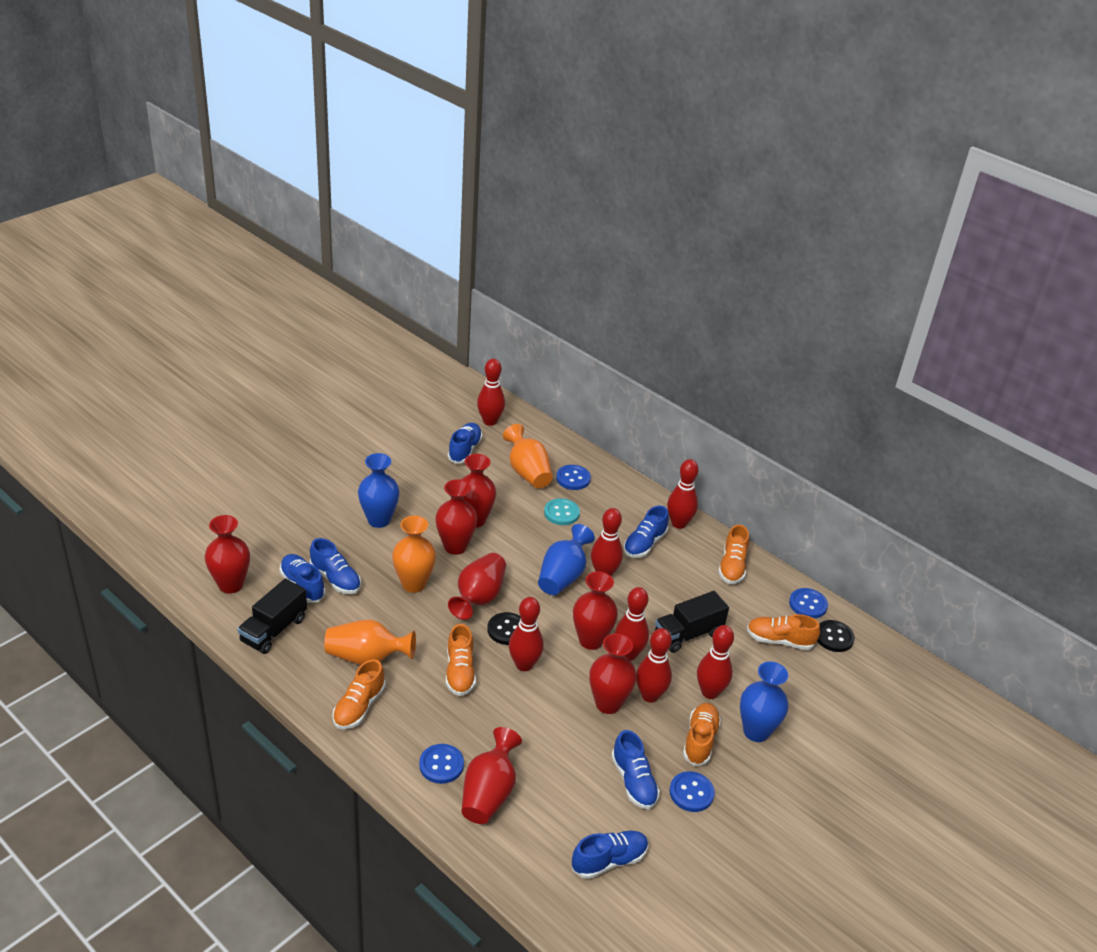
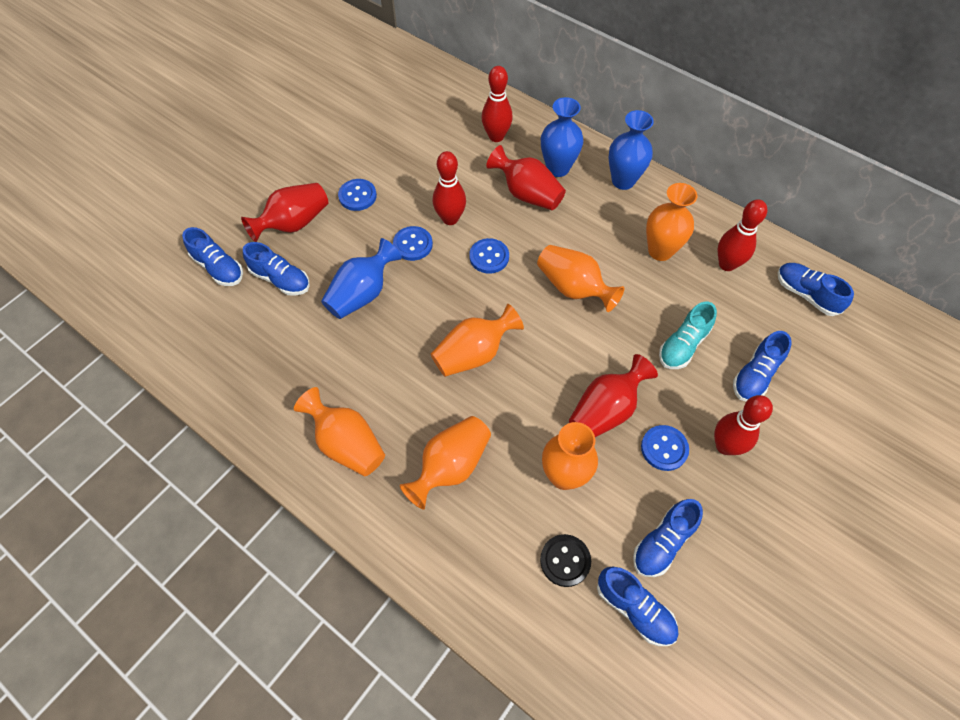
black button: [487,612,521,645] [817,620,855,652] = 2 -> [540,534,591,587] = 1
black truck: [238,578,307,654] [655,591,729,653] = 2 -> none = 0
orange shoe: [332,659,386,729] [446,624,476,696] [683,703,721,766] [718,524,749,584] [747,614,820,650] = 5 -> none = 0
orange vase: [324,620,416,665] [392,516,436,593] [503,424,553,489] = 3 -> [294,387,385,476] [400,416,491,509] [431,304,524,377] [537,245,624,312] [542,422,598,490] [646,183,697,261] = 6
red bowling pin: [477,359,505,426] [509,597,544,671] [591,508,623,576] [615,587,649,661] [636,628,672,703] [667,459,699,529] [697,625,734,699] = 7 -> [433,151,466,225] [482,66,513,142] [714,395,773,455] [718,199,767,271] = 4
red vase: [205,515,250,594] [435,479,477,555] [448,553,506,620] [461,454,496,528] [461,727,522,824] [573,571,618,650] [589,633,637,714] = 7 -> [241,183,328,242] [486,145,566,210] [569,354,658,437] = 3
turquoise button: [544,498,580,525] = 1 -> none = 0
turquoise shoe: none = 0 -> [659,302,717,369] = 1

